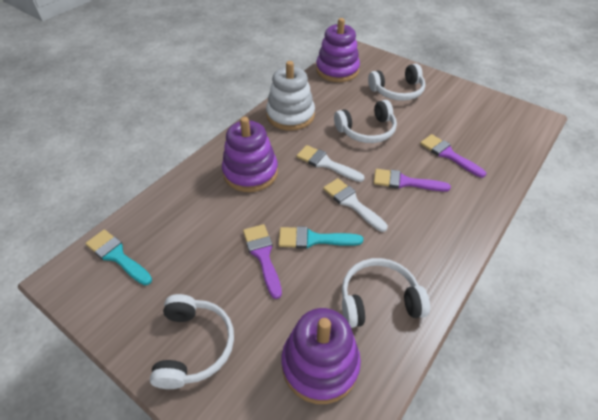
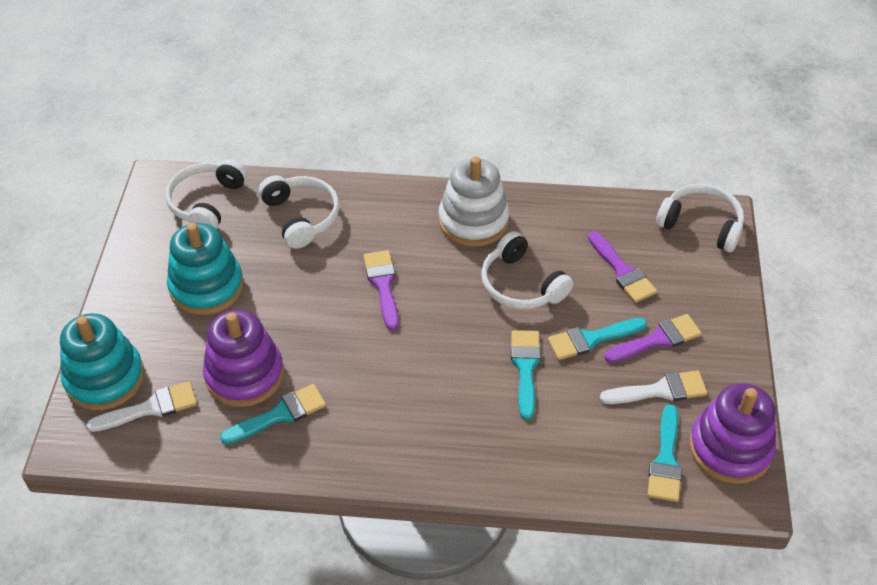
purple stacking toy: [222,117,278,192] [281,308,361,404] [316,18,360,82] = 3 -> [203,310,284,407] [689,383,776,484] = 2
turquoise brush: [85,229,152,285] [279,226,363,249] = 2 -> [220,384,326,444] [511,330,541,420] [548,318,647,360] [648,404,682,502] = 4
turquoise stacking toy: none = 0 -> [60,313,144,410] [167,223,244,315] = 2

